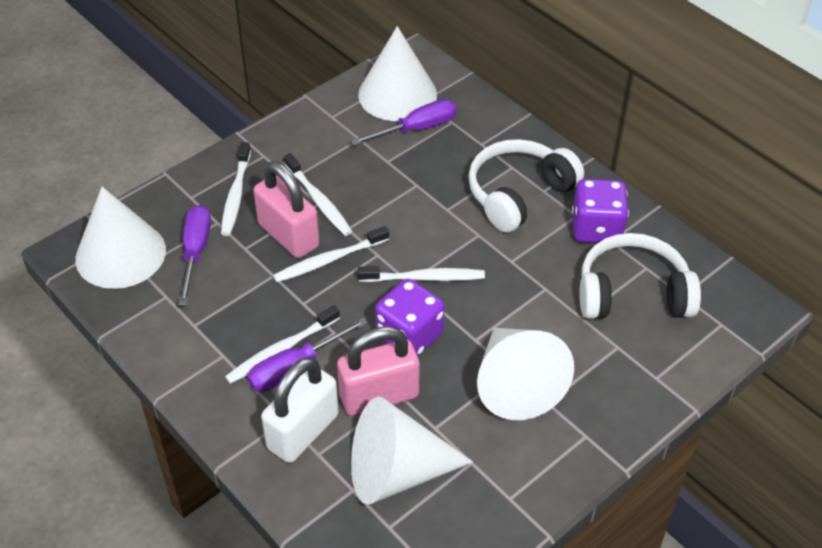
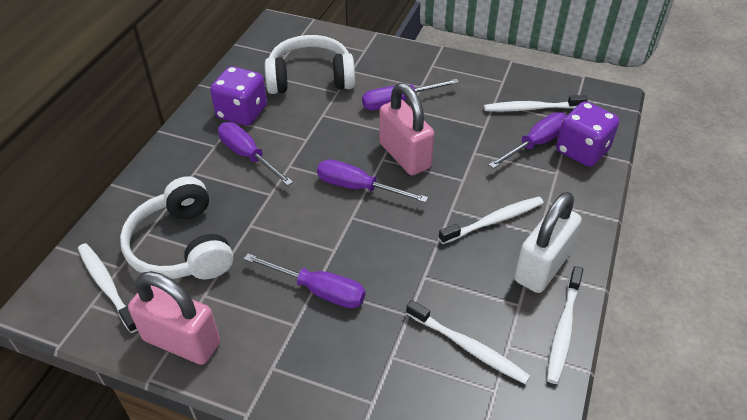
purple screwdriver: [178,205,211,306] [247,318,368,392] [351,99,457,146] = 3 -> [218,122,293,186] [244,254,365,308] [317,159,428,203] [362,79,459,110] [488,112,567,169] = 5
white cone: [75,187,166,289] [351,397,473,505] [358,26,437,121] [477,328,574,420] = 4 -> none = 0

